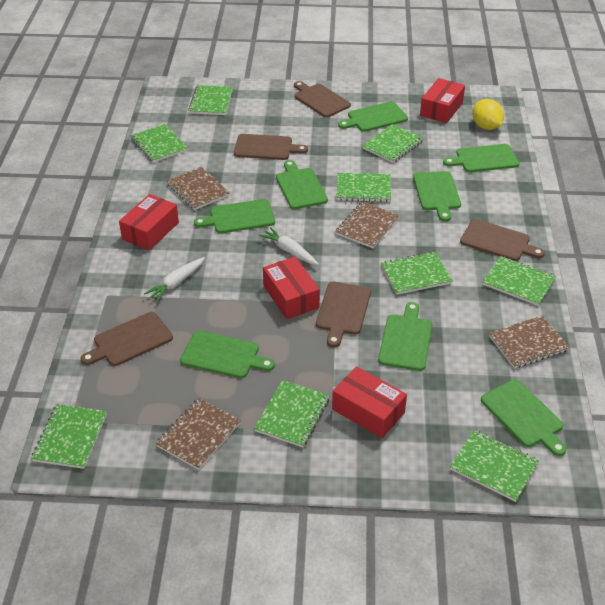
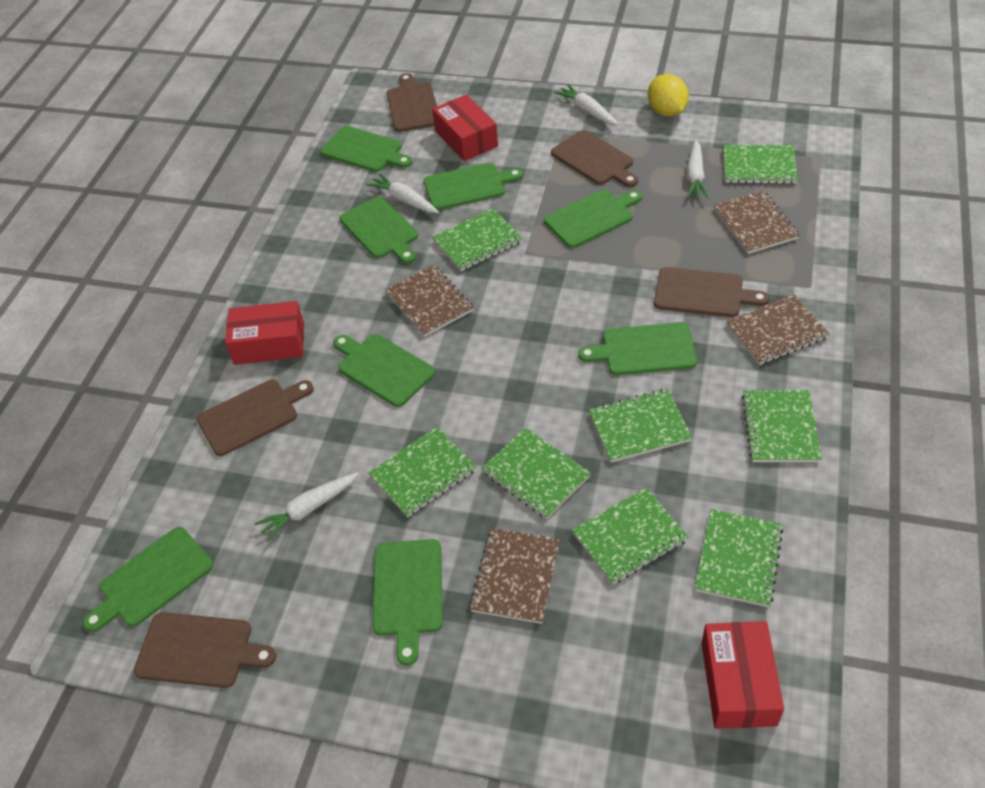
green notebook: [31,404,107,469] [131,124,188,163] [188,85,233,115] [254,380,330,447] [337,173,391,202] [362,124,424,163] [381,252,453,295] [450,430,539,502] [483,256,556,306] = 9 -> [368,427,477,518] [432,208,522,271] [481,428,591,519] [572,488,689,585] [589,389,692,462] [695,509,784,607] [724,145,798,184] [742,390,822,462] = 8
red box: [119,194,179,251] [263,257,320,319] [332,366,407,438] [420,78,465,123] = 4 -> [225,301,304,365] [432,95,498,161] [701,621,784,729] = 3
white carrot: [144,257,205,302] [259,227,319,265] = 2 -> [255,472,358,542] [366,173,439,213] [554,84,618,125] [687,140,709,199] = 4

